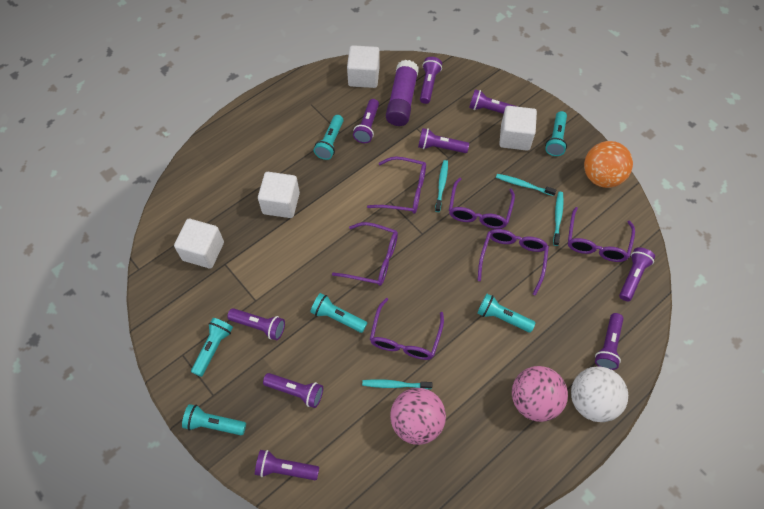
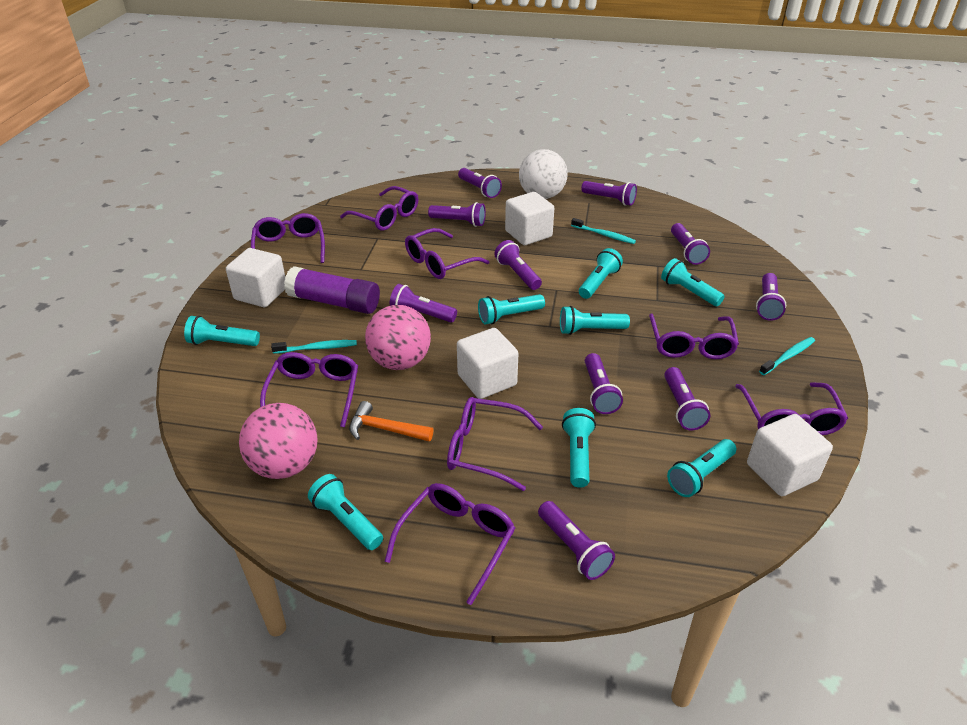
orange ball: [584,141,633,188] = 1 -> none = 0
orange hammer: none = 0 -> [349,401,434,442] = 1
purple flashlight: [227,308,285,340] [255,450,319,480] [263,373,323,408] [353,99,379,143] [418,128,469,153] [420,57,442,104] [469,89,518,114] [595,313,624,370] [619,247,655,301] = 9 -> [390,284,457,323] [428,202,486,227] [458,168,502,198] [494,240,542,290] [538,501,615,580] [581,181,637,206] [585,353,623,414] [664,367,710,430] [671,223,710,265] [756,273,786,321] = 10
purple glasses: [332,222,398,286] [367,157,426,214] [370,298,444,360] [449,178,515,229] [477,229,549,295] [568,207,635,262] = 6 -> [251,213,325,263] [260,352,358,427] [340,186,418,231] [385,483,515,605] [405,228,489,279] [447,397,543,491] [649,314,739,359] [735,382,848,435] = 8
turquoise flashlight: [182,404,246,435] [191,318,233,377] [310,293,367,333] [314,115,343,160] [478,294,535,333] [545,111,567,156] = 6 -> [184,316,260,346] [308,474,383,550] [478,294,545,325] [560,306,630,335] [562,408,596,488] [579,248,623,299] [661,258,725,306] [667,439,736,497] = 8
turquoise toothbrush: [362,379,433,389] [435,160,448,212] [496,174,556,196] [553,192,564,246] = 4 -> [271,340,357,354] [571,218,636,244] [759,337,815,375] = 3

